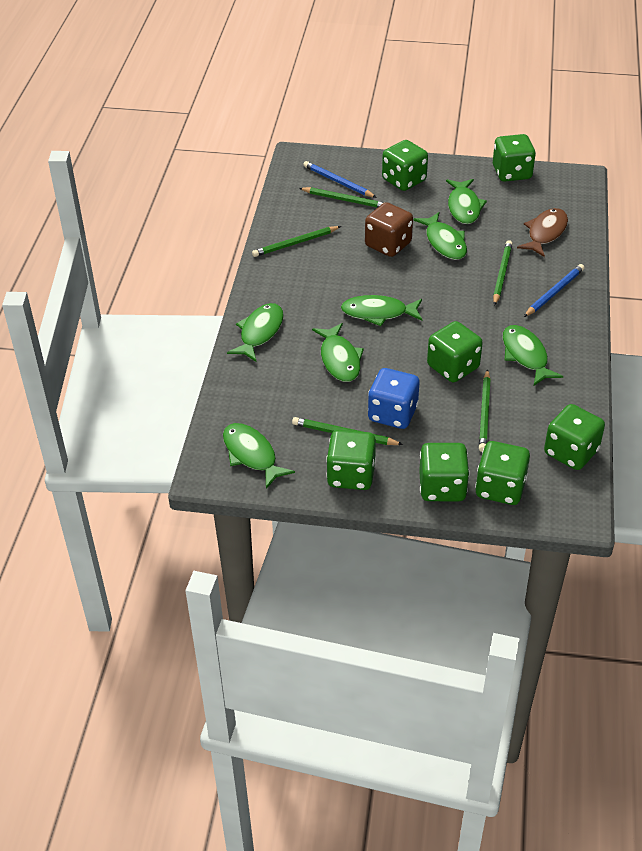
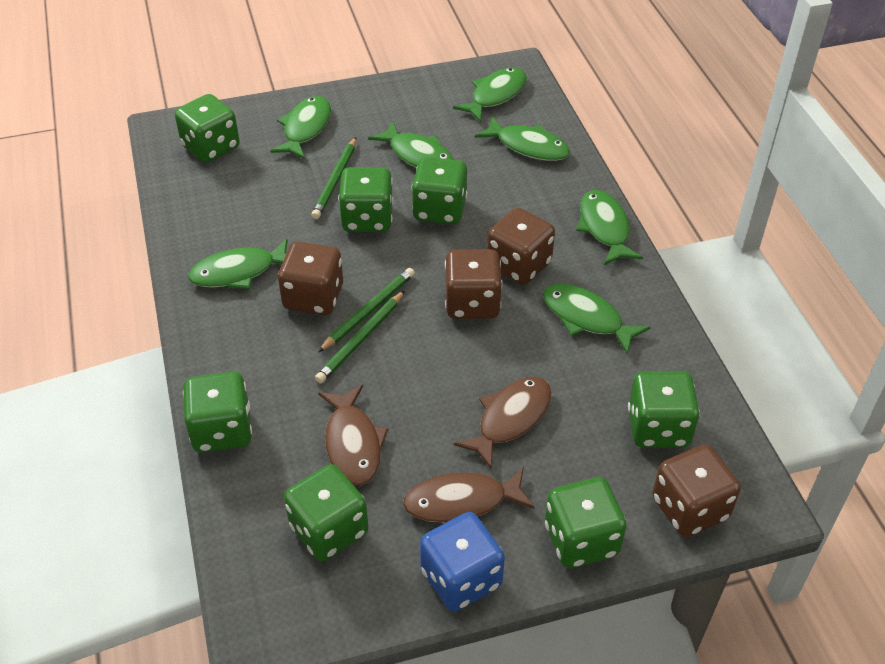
blue pencil: [303,161,377,198] [524,264,585,317] = 2 -> none = 0
brown dice: [365,202,413,257] = 1 -> [278,242,343,315] [445,249,502,319] [487,208,555,285] [652,445,741,537] = 4
brown fish: [517,208,568,257] = 1 -> [318,385,389,485] [403,467,535,523] [454,377,552,469] = 3
green pencil: [252,226,341,257] [292,417,403,445] [299,187,385,208] [479,369,491,452] [493,240,513,306] = 5 -> [311,137,356,219] [315,291,405,384] [318,268,415,352] = 3

